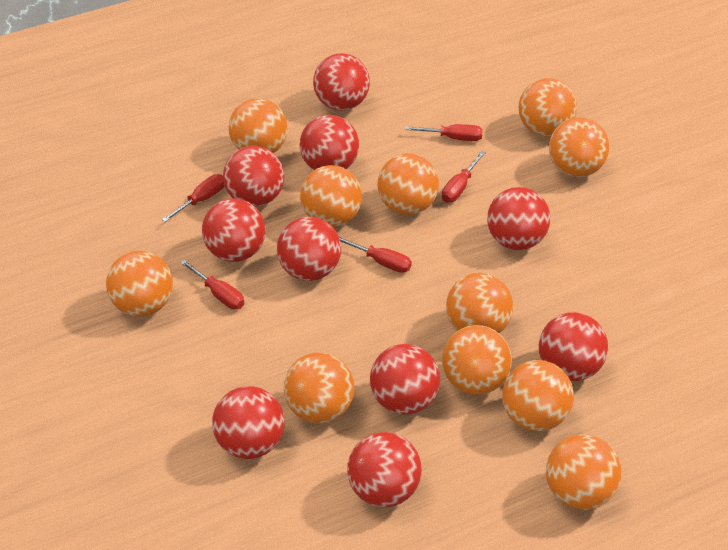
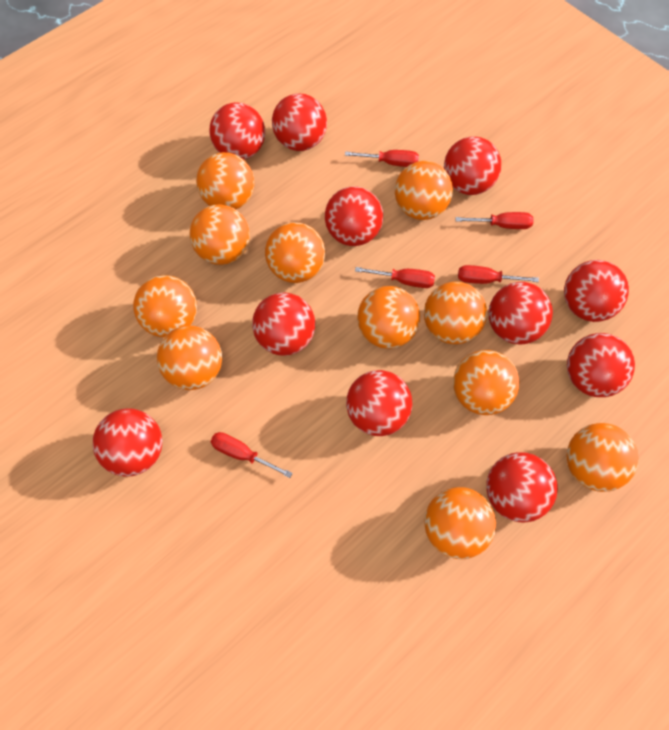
red ball: [202,199,266,262] [212,386,285,459] [223,146,284,207] [277,217,341,281] [300,115,359,170] [313,53,370,111] [347,432,422,507] [370,344,440,415] [487,187,551,250] [539,312,608,381] = 10 -> [93,408,163,477] [209,102,265,159] [252,293,315,356] [272,93,327,151] [325,186,383,246] [346,370,413,436] [444,136,501,195] [486,452,558,522] [489,282,553,345] [564,260,629,322] [567,333,635,397] = 11

